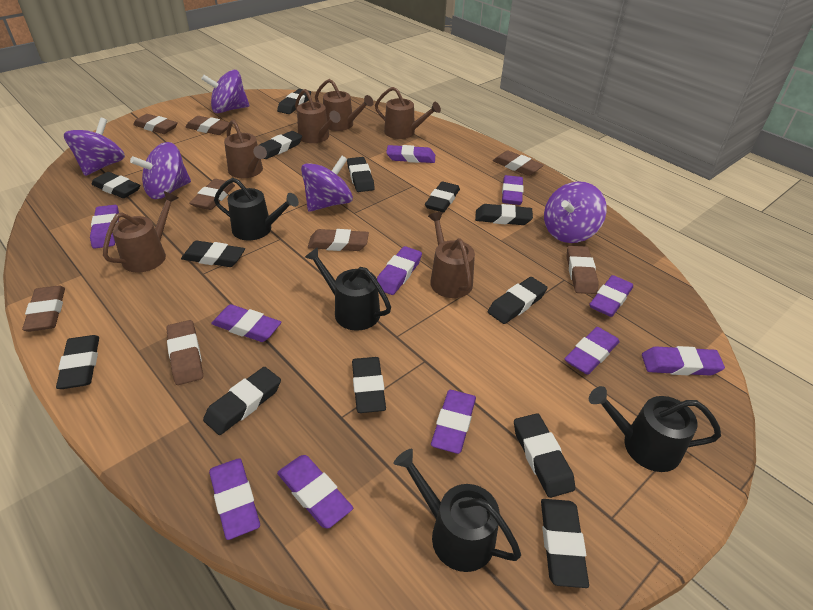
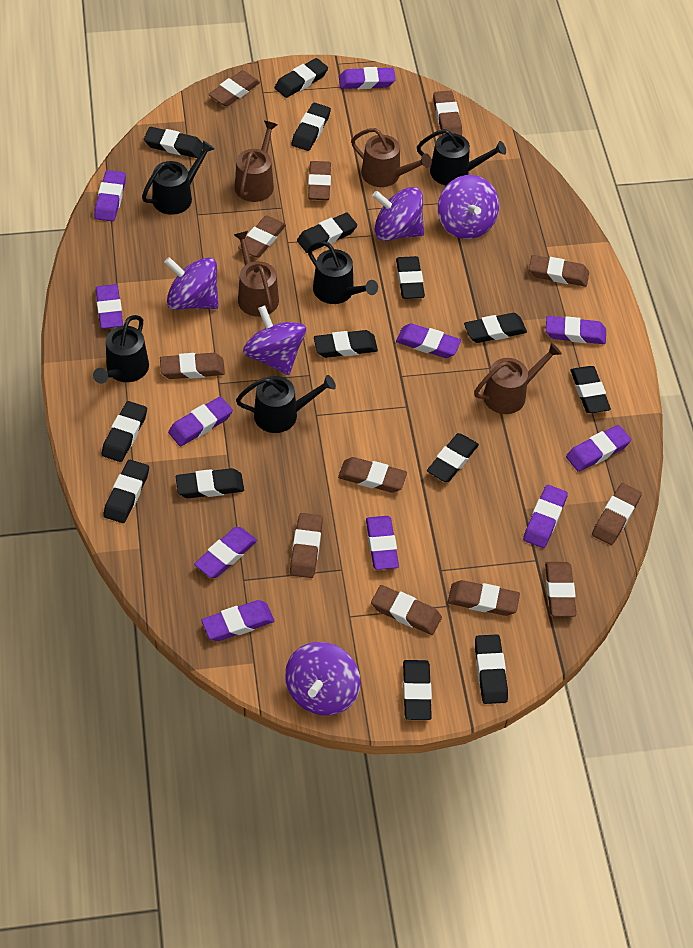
black eraser: [56,335,99,389] [92,172,140,198] [181,241,245,267] [203,367,281,435] [260,131,302,159] [277,89,311,114] [347,157,375,192] [352,357,386,413] [425,181,460,212] [475,204,533,225] [488,277,548,324] [514,413,575,498] [541,499,589,588] = 13 -> [101,401,147,462] [103,460,149,523] [144,127,203,158] [176,468,244,498] [275,58,328,98] [291,103,331,151] [297,213,357,253] [314,330,378,358] [396,256,425,299] [403,660,432,720] [427,433,479,482] [464,313,527,343] [475,634,508,704] [570,366,611,413] = 14
black watering can: [214,178,299,240] [305,247,391,331] [394,449,521,572] [589,386,721,472] = 4 -> [93,315,149,384] [142,141,215,215] [236,375,336,433] [308,241,378,304] [417,129,506,185] = 5
brown eraser: [22,286,65,332] [133,114,178,134] [166,320,203,385] [186,116,230,135] [189,179,235,210] [308,229,369,251] [493,150,544,176] [567,246,599,294] = 8 -> [160,353,225,379] [208,70,260,106] [238,215,286,258] [290,513,323,578] [308,161,331,200] [338,457,407,493] [371,585,442,635] [433,91,462,136] [448,580,520,616] [529,255,589,287] [545,562,576,617] [592,483,642,545] = 12
brown watering can: [103,191,178,272] [224,120,267,178] [295,89,340,143] [315,79,373,131] [375,87,441,139] [428,212,475,298] = 6 -> [234,231,279,316] [235,121,278,202] [351,128,432,187] [474,343,562,414] = 4

